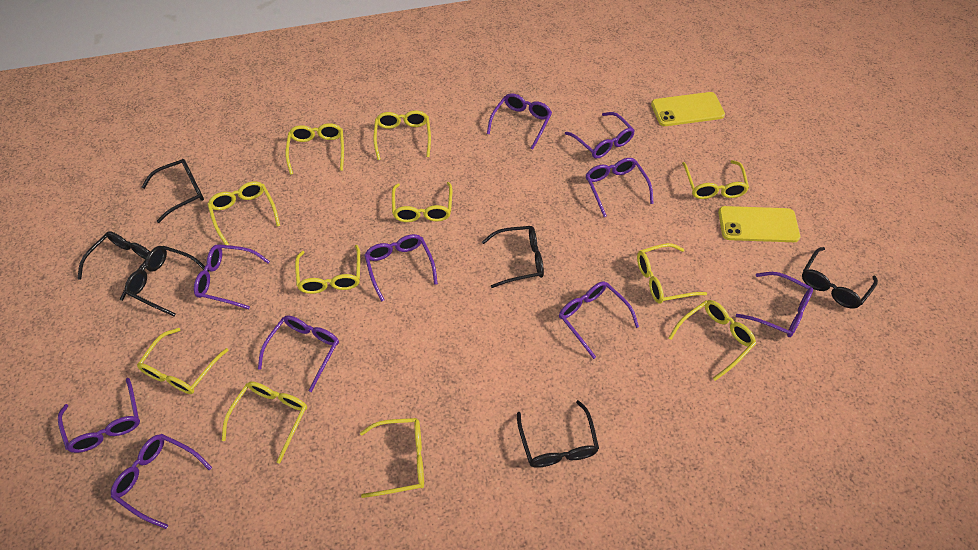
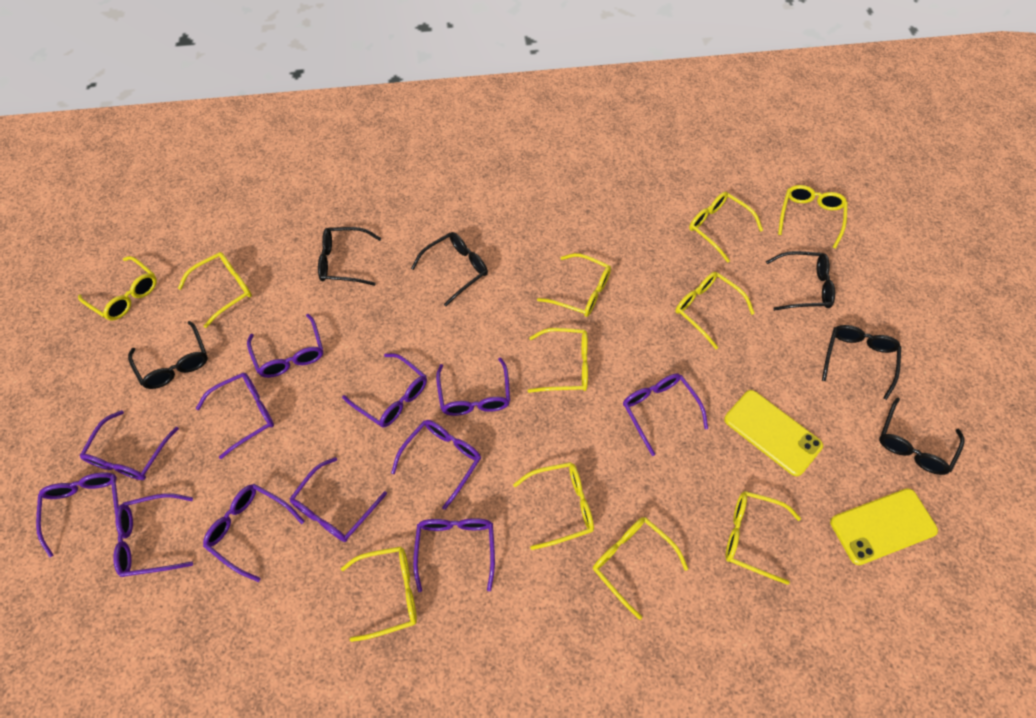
purple glasses: [58,378,140,453] [111,434,212,529] [194,244,270,309] [258,315,339,392] [364,234,438,302] [487,93,552,150] [559,281,639,359] [565,112,635,159] [586,158,654,217] [736,272,813,337] = 10 -> [36,472,119,557] [80,410,179,480] [113,493,193,577] [196,372,274,459] [203,484,305,582] [247,314,323,378] [289,457,387,542] [342,353,427,428] [391,420,481,510] [413,518,495,592] [436,357,510,416] [623,374,708,456] = 12

